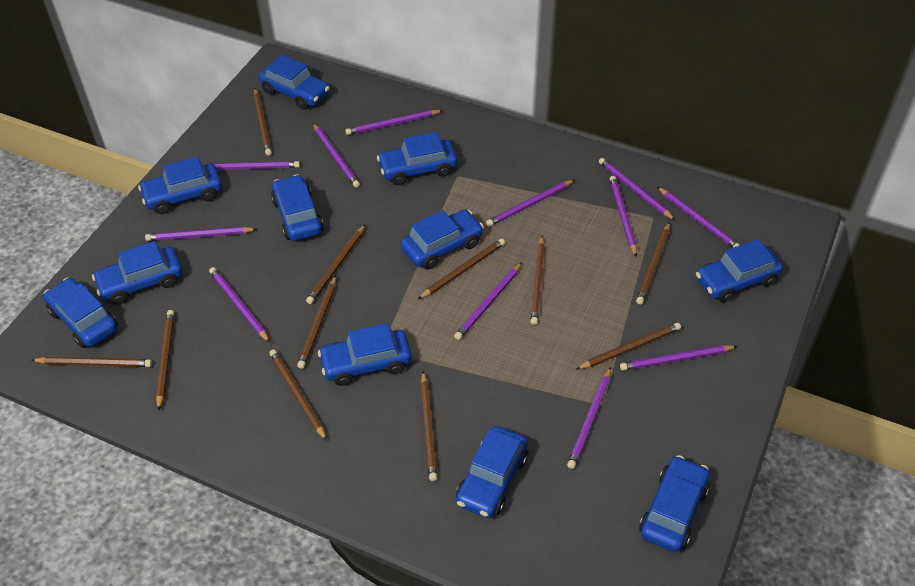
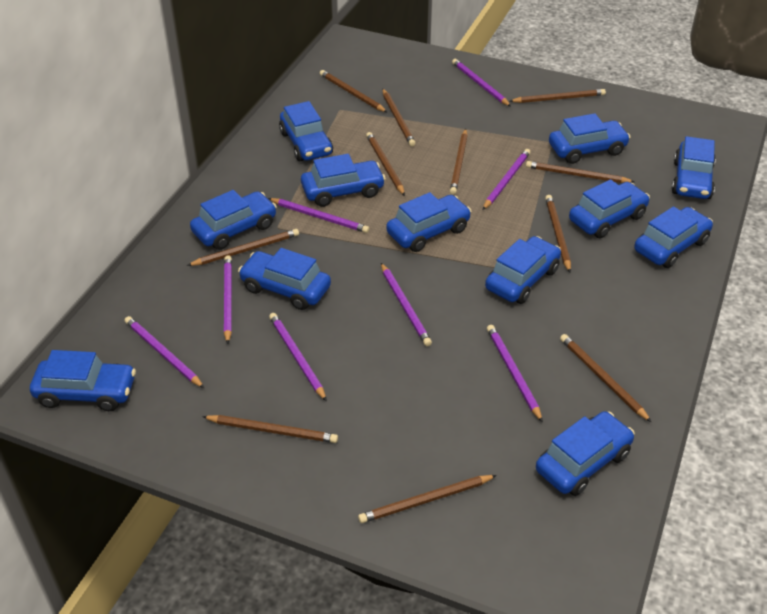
blue car: [43,278,118,348] [92,241,182,305] [138,156,222,214] [259,54,330,110] [271,174,324,241] [318,323,412,386] [377,132,457,185] [401,210,484,270] [456,426,528,518] [639,455,710,552] [696,239,783,303] = 11 -> [30,350,136,411] [190,190,277,250] [238,248,331,310] [279,101,333,161] [301,154,386,207] [386,192,471,252] [485,236,561,304] [536,411,635,496] [549,113,631,164] [569,179,650,238] [634,206,713,268] [672,136,716,199] = 12
purple pencil: [145,227,257,241] [204,161,300,170] [209,267,270,343] [313,123,360,188] [345,110,443,135] [454,262,522,340] [486,180,574,227] [567,367,611,469] [599,158,676,221] [610,176,637,257] [620,345,738,371] [657,187,740,248] = 12 -> [125,316,204,388] [224,255,232,344] [268,198,369,233] [269,313,327,401] [381,263,432,346] [452,59,511,106] [483,149,530,210] [487,325,543,422] = 8

